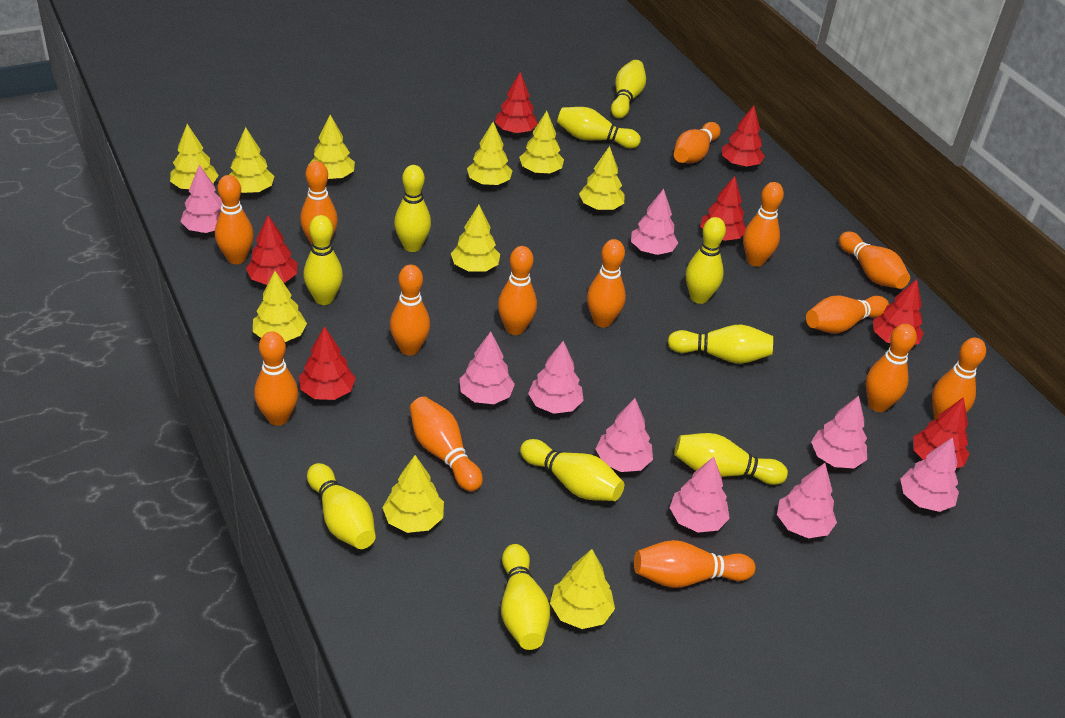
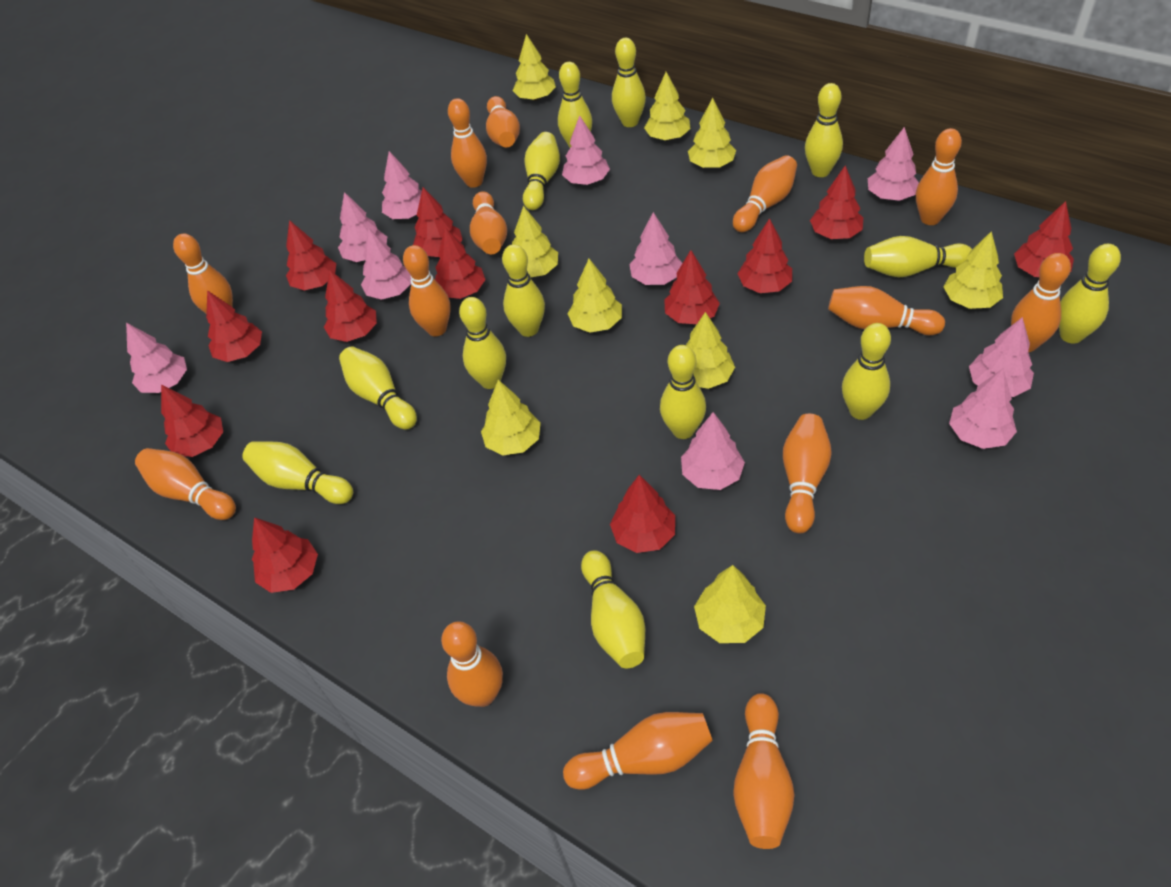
pink tree: [180,165,222,233] [460,331,515,404] [528,341,584,414] [596,398,653,472] [631,189,678,255] [669,457,730,533] [777,463,837,538] [811,396,867,468] [900,437,959,512] = 9 -> [126,323,187,393] [338,192,387,262] [361,229,411,300] [382,151,422,219] [562,115,610,185] [629,212,682,285] [681,412,745,490] [868,127,919,201] [949,368,1017,449] [969,317,1034,397] = 10
red tree: [246,215,298,285] [299,326,356,400] [495,72,538,134] [700,176,746,241] [722,106,765,167] [873,279,924,345] [913,397,970,468] = 7 -> [161,384,223,457] [206,290,262,362] [252,517,318,593] [286,220,336,290] [324,270,377,342] [413,187,463,257] [435,227,486,299] [610,475,675,553] [664,250,720,324] [737,218,792,293] [810,165,863,239] [1014,201,1074,277] = 12
yellow bowling pin: [303,215,343,305] [307,463,376,549] [394,165,431,252] [501,544,550,650] [520,439,624,501] [557,107,641,148] [611,60,646,118] [668,324,773,364] [674,433,788,485] [686,217,726,304] = 10 -> [242,441,353,504] [339,346,417,430] [459,297,506,389] [502,244,545,337] [523,132,560,210] [558,62,592,148] [581,550,645,668] [612,38,646,127] [660,345,706,439] [805,83,843,177] [842,323,891,420] [864,236,972,278] [1059,244,1121,344] = 13
yellow tree: [170,124,219,189] [229,127,274,193] [253,271,307,342] [308,115,355,180] [382,455,444,533] [451,205,500,272] [467,122,512,186] [519,111,564,174] [550,549,615,629] [579,146,625,210] = 10 -> [481,380,541,456] [512,206,558,278] [513,34,556,101] [568,259,622,333] [644,72,690,141] [686,312,735,389] [688,98,736,168] [694,565,766,643] [944,231,1003,309] = 9

